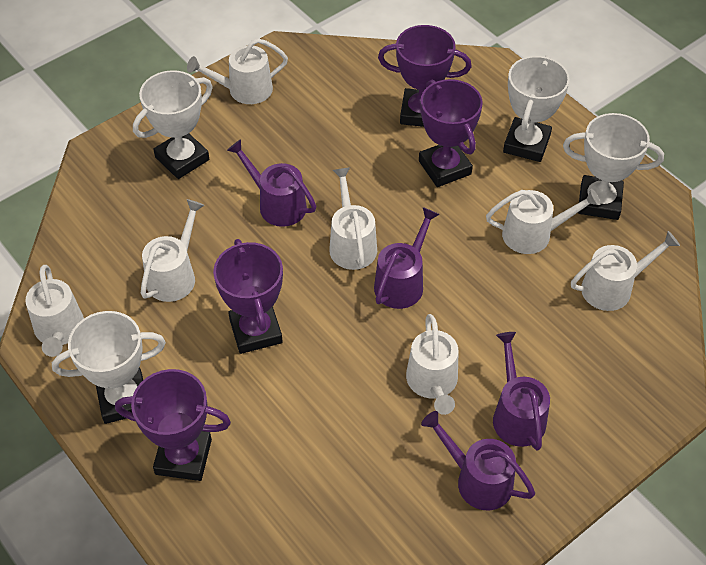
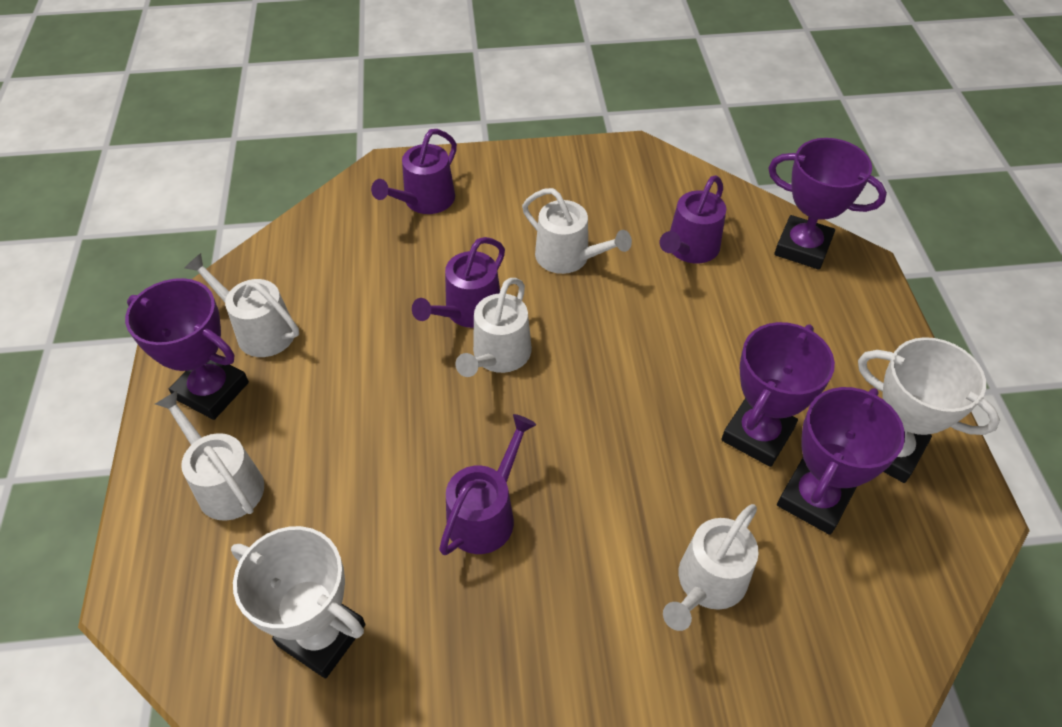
white trophy: [52,311,166,424] [133,70,213,179] [503,55,570,162] [563,113,664,220] = 4 -> [231,526,365,678] [858,337,1000,483] = 2
white watering can: [26,265,84,357] [141,199,204,302] [187,38,288,104] [329,167,377,270] [406,314,458,415] [486,189,600,254] [571,231,680,311] = 7 -> [155,391,264,521] [185,253,299,357] [455,278,532,377] [522,188,632,274] [663,504,759,631] = 5

